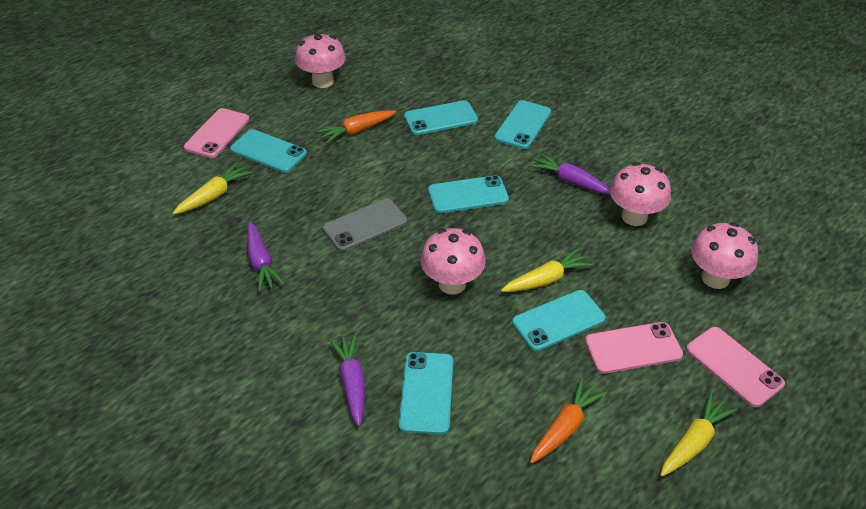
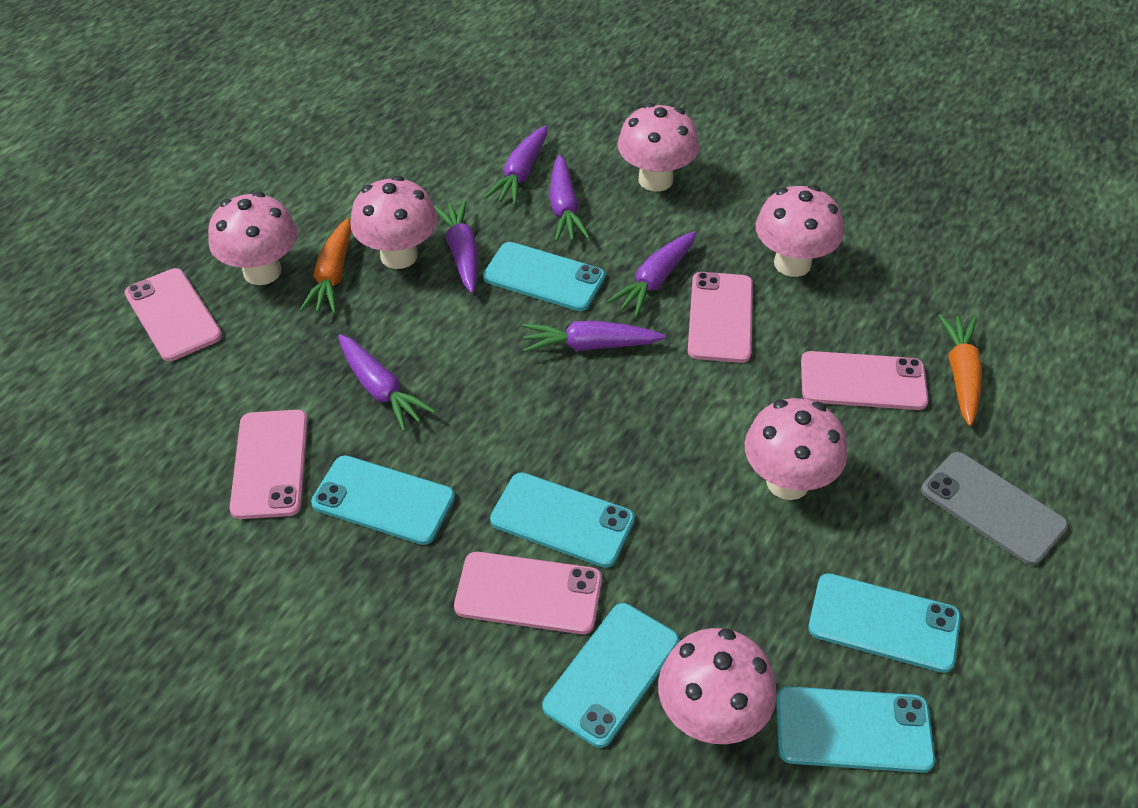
pink mushroom: [295,32,346,88] [421,228,486,295] [610,162,671,226] [691,222,758,289] = 4 -> [208,192,298,285] [350,176,438,269] [617,103,699,192] [658,628,777,744] [744,398,847,500] [756,185,843,277] = 6
pink phone: [184,108,250,158] [585,322,683,374] [686,327,785,407] = 3 -> [125,268,222,361] [230,410,308,519] [454,552,602,634] [688,272,753,363] [801,351,929,410] = 5
purple carrot: [247,221,285,292] [329,333,365,427] [530,153,610,194] = 3 -> [338,334,436,431] [434,200,478,293] [485,125,547,205] [523,321,666,352] [550,155,590,242] [607,231,696,317] = 6
yellow carrot: [173,162,252,214] [501,248,593,292] [660,393,737,477] = 3 -> none = 0

